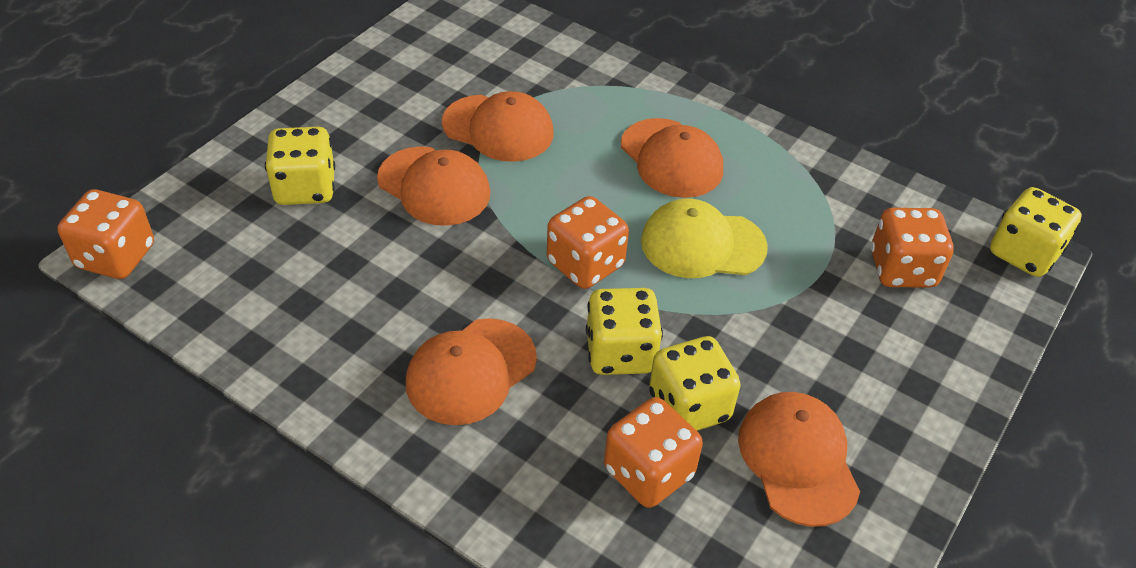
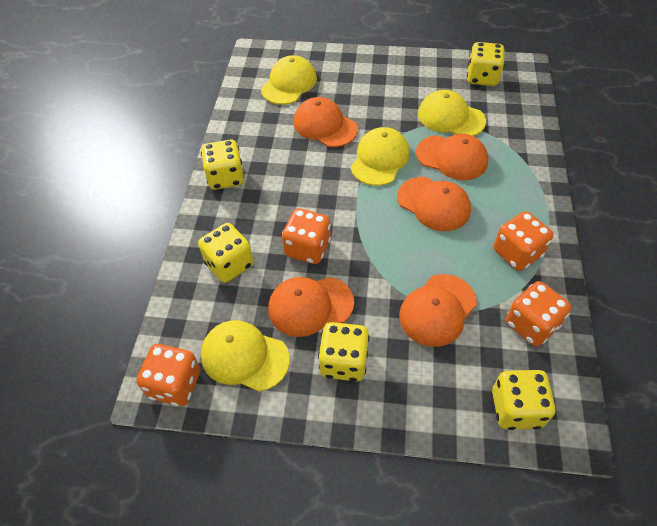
yellow cap: [641,198,768,278] = 1 -> [201,320,290,392] [261,55,317,105] [351,127,410,186] [418,90,486,136] = 4
yellow dice: [265,127,335,205] [586,288,663,375] [649,336,741,431] [990,187,1082,277] = 4 -> [198,223,254,283] [201,140,245,190] [318,322,369,381] [467,42,505,86] [492,370,556,430] = 5

